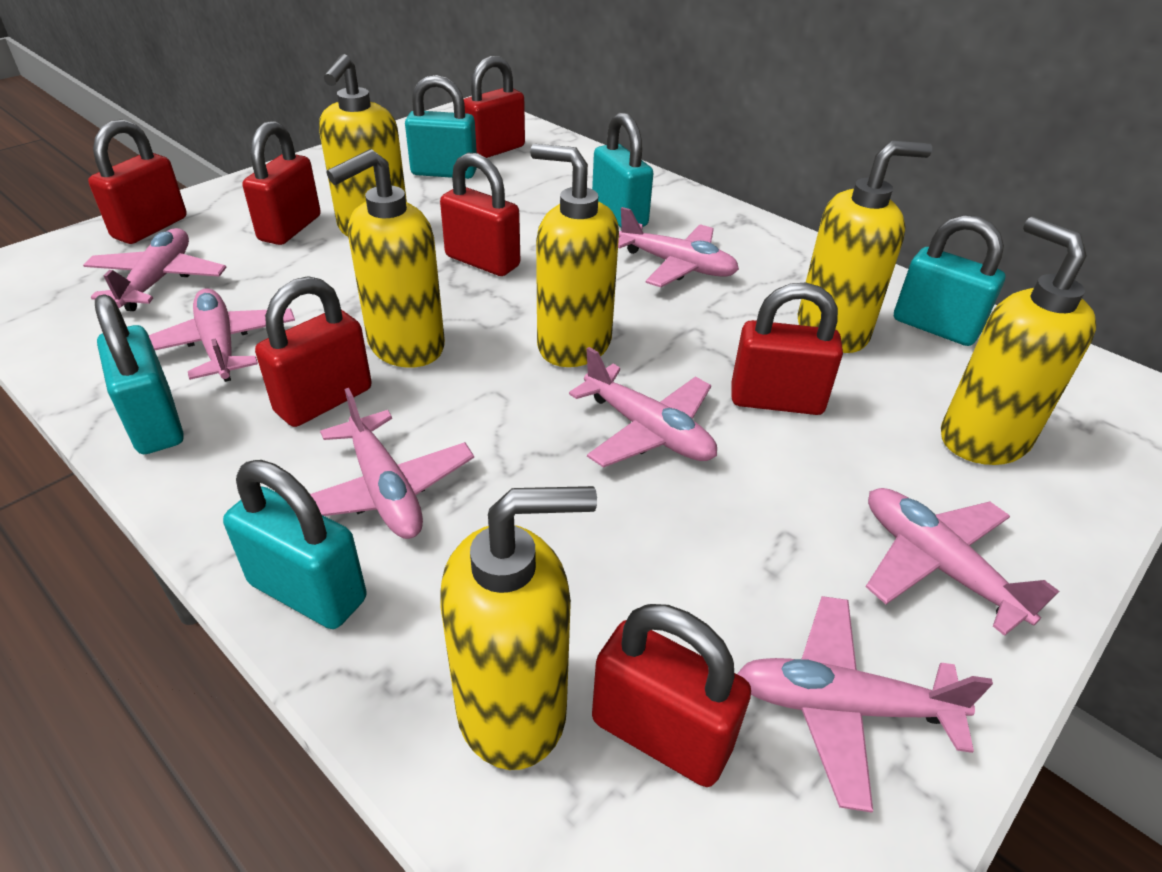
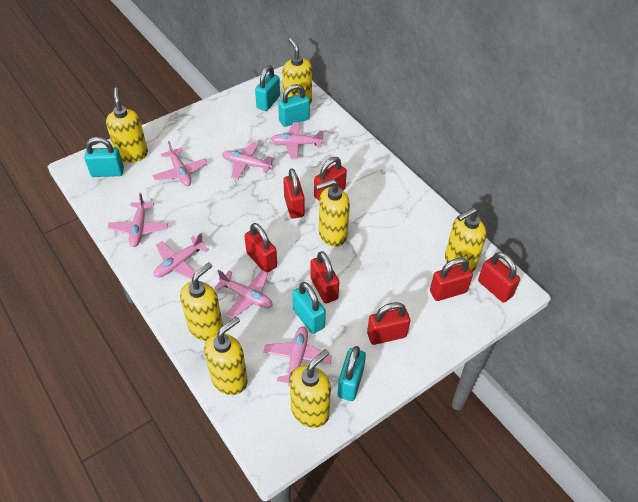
yellow soap dispenser: [319,54,407,236] [327,149,445,368] [440,486,597,770] [530,144,619,367] [798,140,932,353] [941,216,1096,465] = 6 -> [106,88,148,163] [180,262,223,341] [204,316,248,395] [282,38,312,104] [290,349,331,428] [316,179,350,247] [445,208,487,272] = 7

